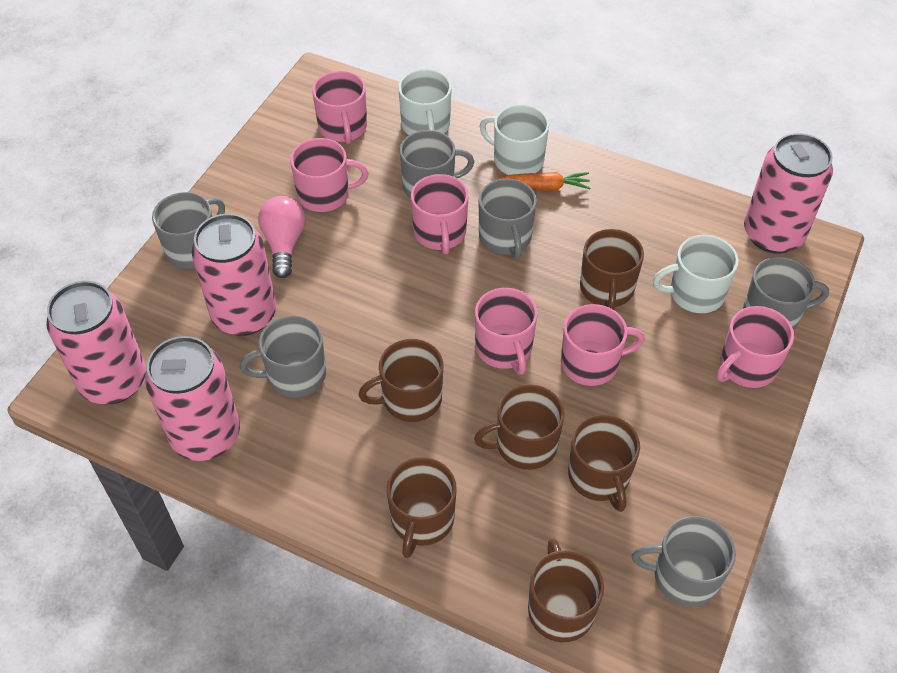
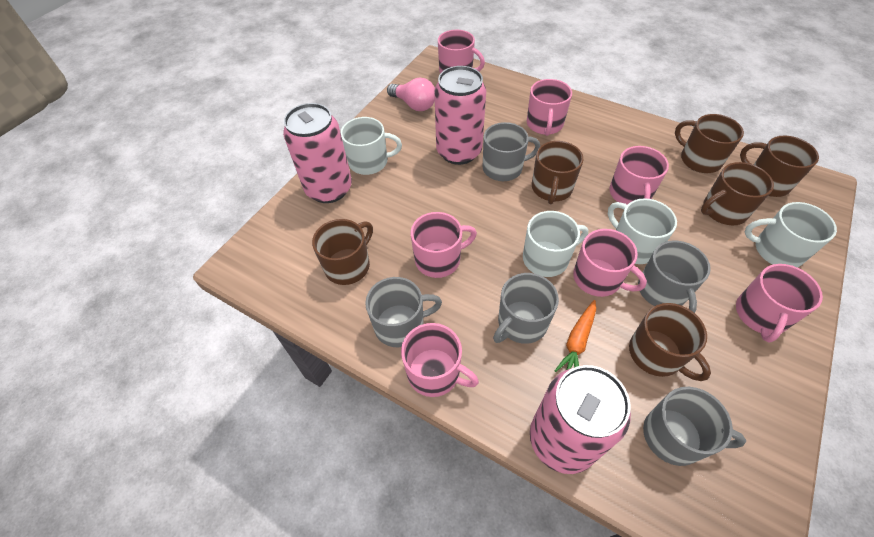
grey mug: [152,192,225,269] [240,315,326,398] [399,130,474,199] [479,179,537,259] [632,516,736,607] [743,257,829,330] = 6 -> [365,277,442,347] [483,122,540,181] [493,273,559,344] [638,240,711,313] [643,387,746,466] = 5
pink can: [46,281,146,404] [145,336,240,461] [191,214,276,336] [744,133,833,254] = 4 -> [283,103,352,203] [434,66,486,165] [530,365,631,474] = 3
pink mug: [290,138,368,212] [312,71,367,144] [411,174,468,255] [475,288,537,375] [561,304,645,386] [716,306,794,388] = 6 -> [401,323,479,397] [411,212,477,278] [438,30,485,73] [527,79,572,136] [573,229,647,297] [609,146,669,205] [736,264,823,343] = 7
white mug: [398,69,452,135] [479,105,549,175] [653,235,738,313] = 3 -> [340,117,402,175] [523,211,588,277] [608,198,677,264] [745,202,837,267] = 4

